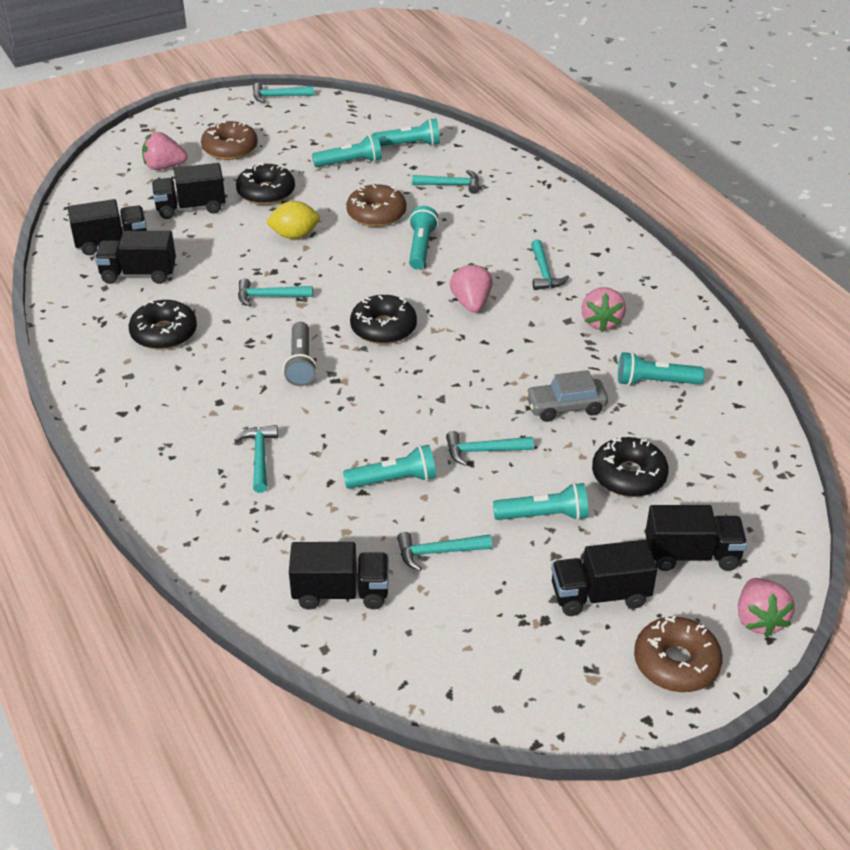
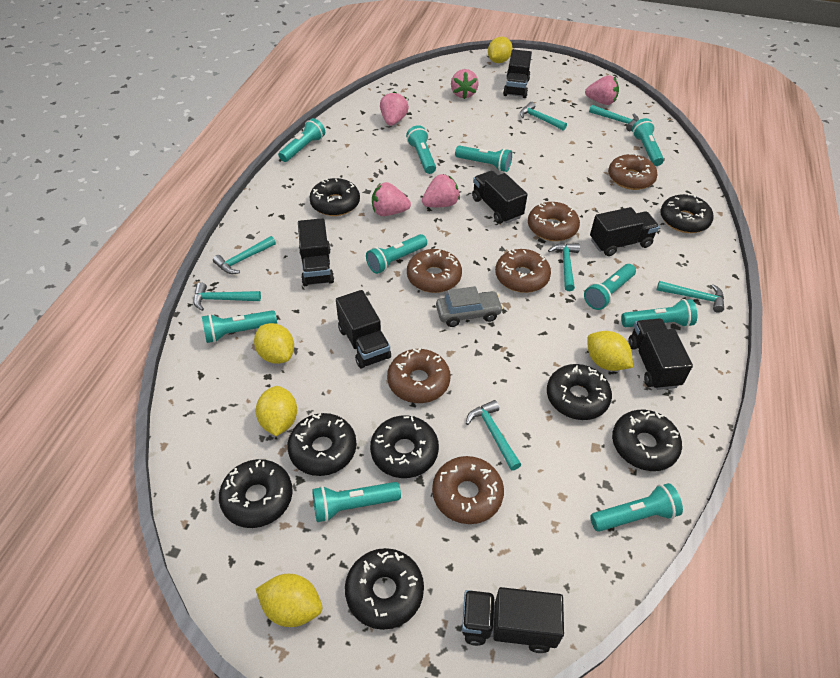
black donut: [129,300,197,350] [236,162,295,205] [350,295,417,344] [592,436,669,497] = 4 -> [219,459,293,528] [287,413,357,476] [309,178,360,216] [345,548,424,630] [370,415,439,478] [547,364,612,420] [612,410,682,471] [660,194,714,233] = 8
black truck: [68,199,147,255] [95,231,176,284] [152,163,226,219] [289,542,389,610] [551,540,657,616] [645,505,747,571] = 6 -> [298,218,334,286] [336,290,391,368] [462,587,564,653] [472,171,528,224] [503,49,532,98] [590,207,659,256] [628,318,693,390] = 7
brown donut: [201,120,258,160] [346,184,406,227] [634,616,723,692] = 3 -> [387,348,450,403] [407,249,462,293] [432,456,504,524] [495,249,551,293] [528,202,580,241] [608,153,657,190] = 6
grey flashlight: [283,322,317,386] = 1 -> none = 0
pink strawberry: [142,132,187,170] [450,263,493,313] [581,287,626,332] [738,578,795,637] = 4 -> [372,182,411,216] [380,91,409,126] [422,174,460,207] [451,69,479,99] [585,75,619,105] = 5
turquoise flashlight: [312,134,382,167] [343,445,436,489] [372,118,440,147] [409,206,439,269] [493,483,588,520] [618,352,705,386] = 6 -> [202,310,277,343] [278,118,325,162] [312,482,401,522] [366,234,427,274] [406,125,436,174] [455,146,512,172] [584,264,636,310] [590,483,683,532] [621,299,697,327] [632,118,664,166] = 10
yellow lemon: [266,201,320,239] = 1 -> [254,323,294,364] [256,386,297,436] [256,574,322,627] [488,37,513,63] [587,331,633,371] = 5

